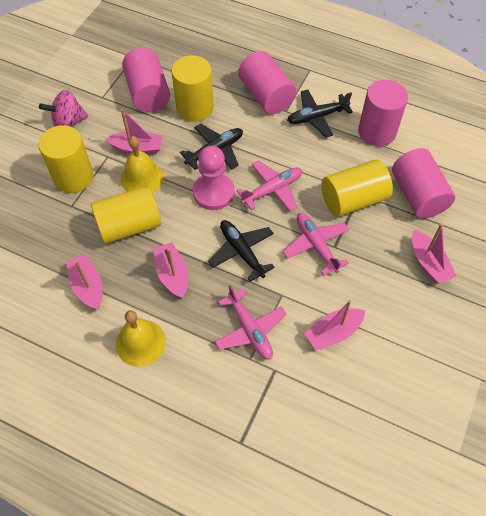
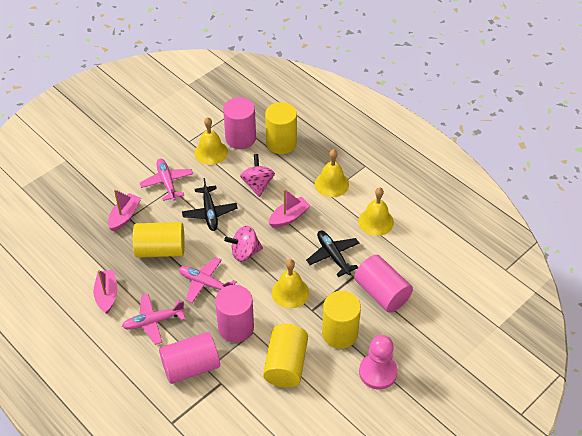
black plane: [180,124,243,170] [208,220,275,282] [287,90,353,137] = 3 -> [182,178,238,231] [306,231,359,277] = 2
pink boat: [66,254,103,310] [106,109,163,154] [153,242,188,298] [304,300,365,350] [412,224,456,284] = 5 -> [93,270,117,314] [108,189,141,232] [268,189,311,228] = 3
pink spinning top: [39,90,88,127] = 1 -> [224,226,263,262] [240,154,275,197] = 2
yellow bell: [116,310,166,367] [121,136,164,193] = 2 -> [194,117,228,165] [272,259,309,309] [315,149,349,197] [358,187,394,236] = 4

